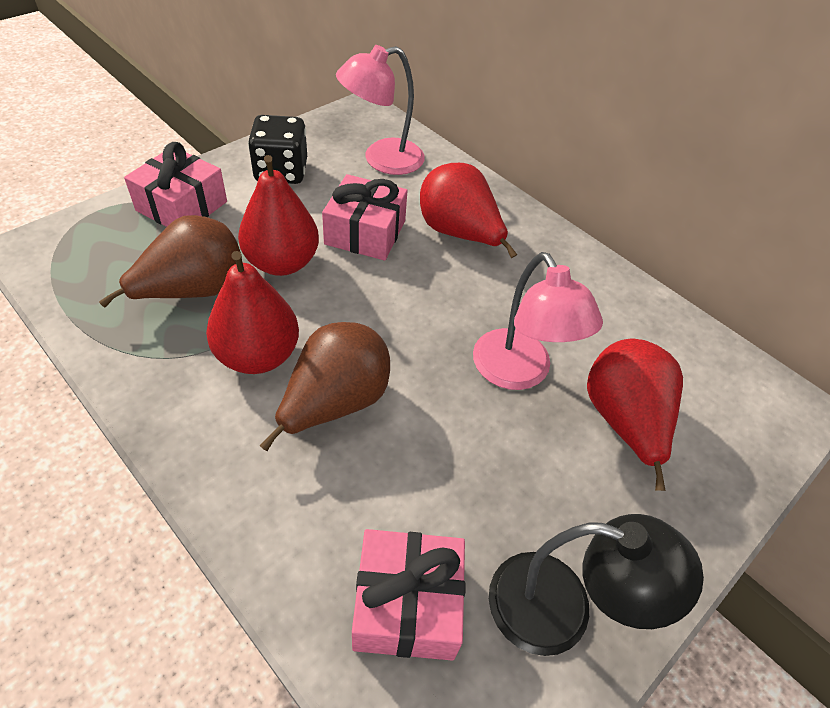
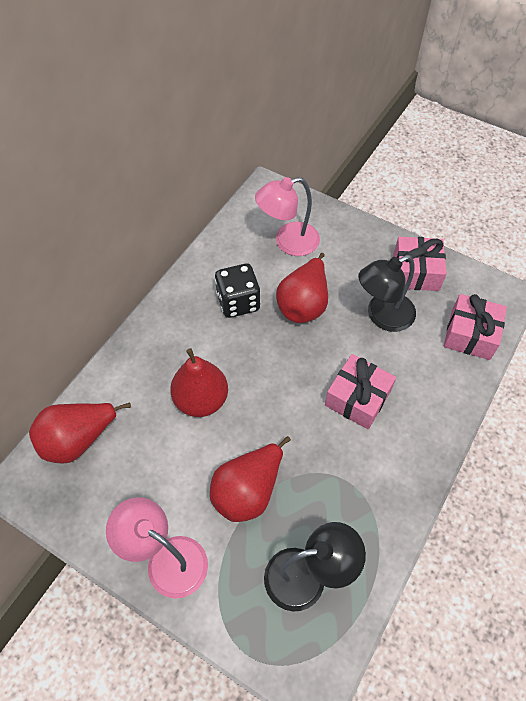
black lamp: [489,514,704,656] = 1 -> [264,522,366,611] [358,255,416,332] = 2
brown pear: [99,215,241,307] [260,322,390,451] = 2 -> none = 0

